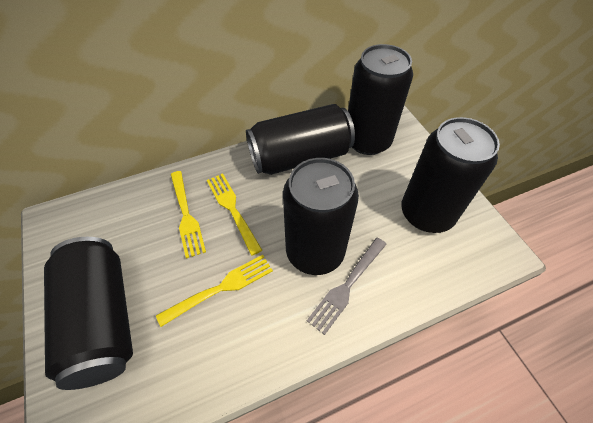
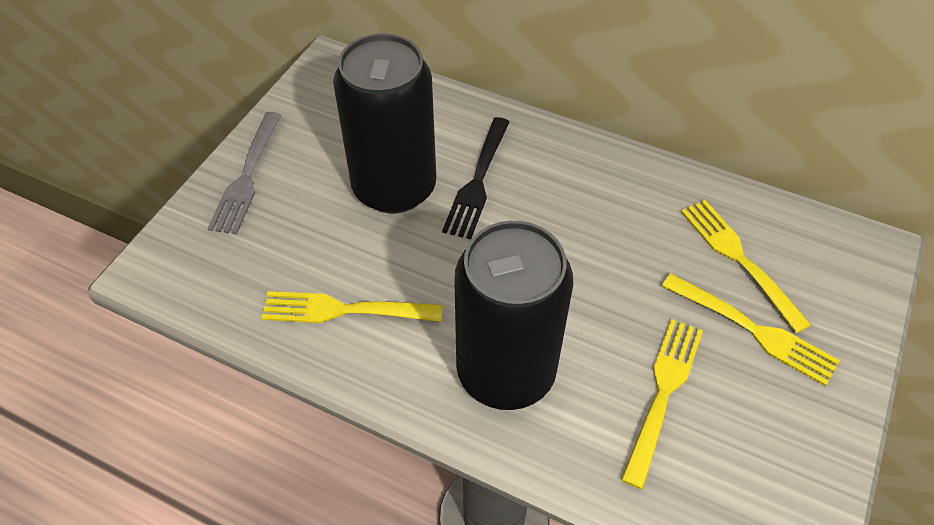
black can: [44,237,133,390] [246,104,355,175] [283,158,359,275] [348,44,413,155] [401,117,500,233] = 5 -> [333,34,436,213] [454,221,573,410] = 2
black fork: none = 0 -> [442,117,510,239] = 1
yellow fork: [156,255,273,327] [171,171,206,258] [207,173,262,256] = 3 -> [261,291,443,323] [621,319,703,489] [662,273,840,386] [681,200,811,333] = 4

